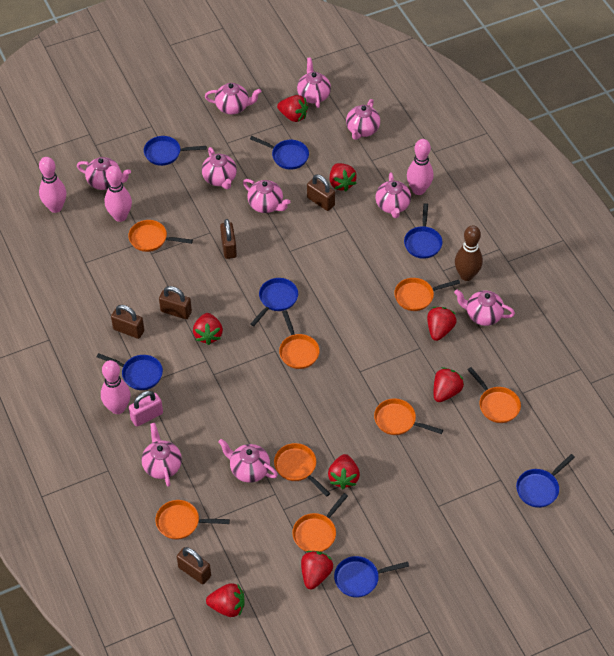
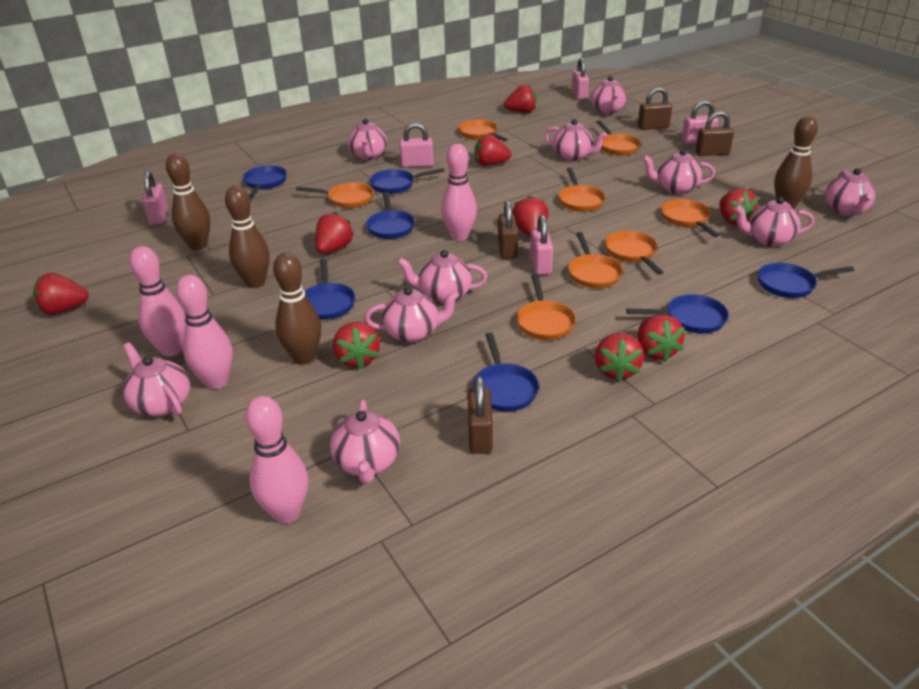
brown bowling pin: [455,225,483,281] = 1 -> [166,154,210,250] [225,186,270,288] [273,252,321,365] [774,116,818,209] = 4
brown padlock: [111,305,144,339] [159,286,192,319] [177,547,211,584] [220,219,237,259] [307,174,335,211] = 5 -> [468,376,493,454] [498,200,518,259] [638,87,672,130] [695,111,734,156] = 4
pink padlock: [129,391,163,427] = 1 -> [142,171,168,225] [399,123,434,167] [530,215,553,275] [572,58,589,100] [682,100,719,144] = 5
red strawberry: [193,313,223,345] [206,583,245,617] [277,95,308,122] [301,551,333,589] [328,454,360,489] [330,163,357,192] [427,307,457,341] [434,367,464,402] = 8 -> [33,273,89,315] [315,212,354,254] [333,322,380,369] [474,134,511,166] [504,84,536,113] [512,195,548,236] [595,333,644,382] [638,315,685,362] [719,189,759,225] = 9

